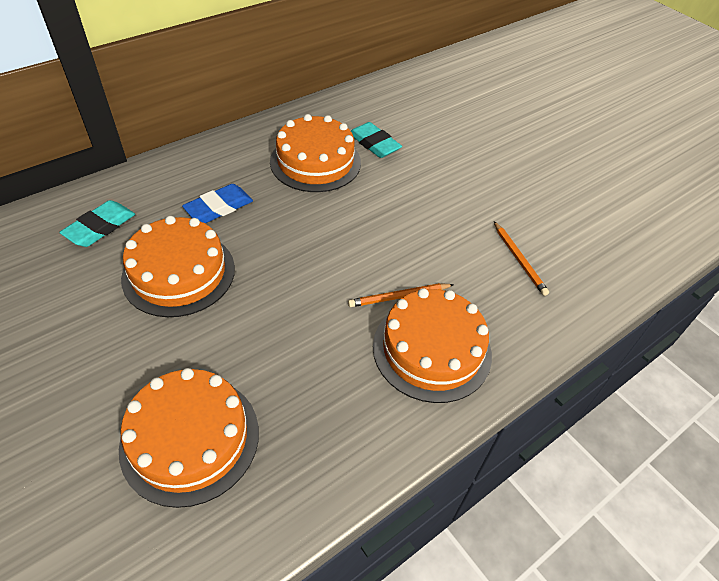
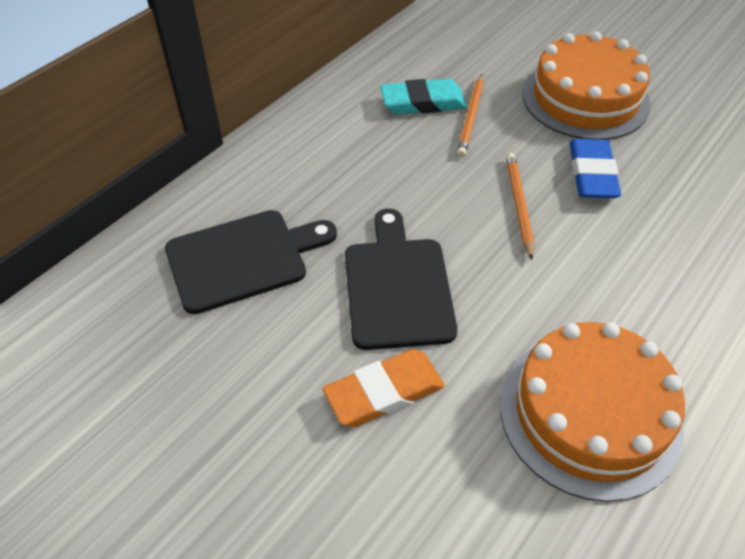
black cutting board: none = 0 -> [165,210,337,314] [345,209,457,350] = 2
orange cake: [119,368,259,508] [121,216,235,317] [270,114,361,192] [373,288,492,403] = 4 -> [500,322,685,502] [522,31,651,140] = 2
orange eraser: none = 0 -> [323,349,445,427] = 1
turquoise eraser: [59,200,135,247] [351,122,402,158] = 2 -> [380,79,467,114] = 1

